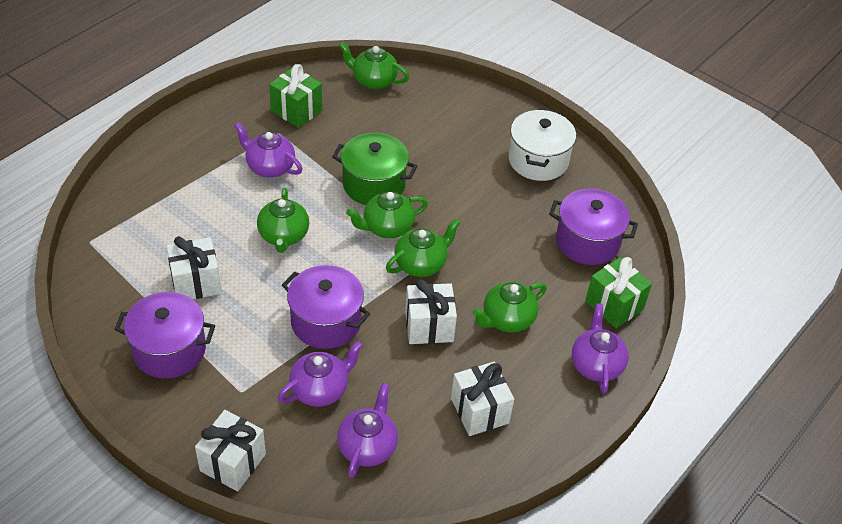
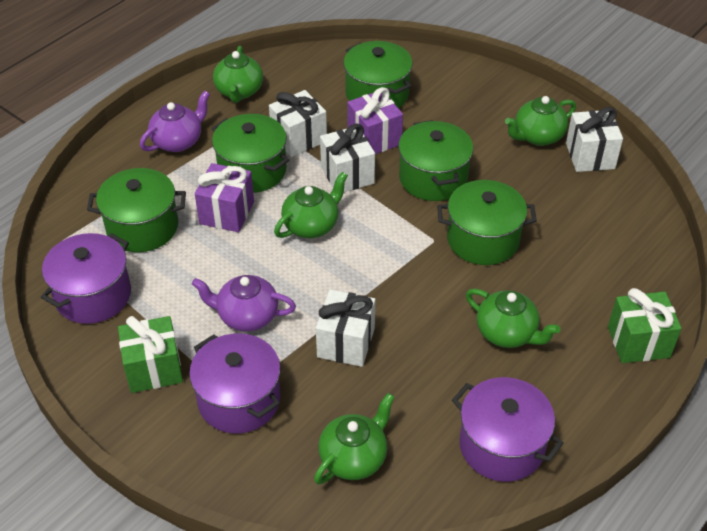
green pot: [332,133,417,205] = 1 -> [87,168,186,252] [211,114,289,193] [343,41,413,108] [398,120,473,201] [437,180,537,265] = 5
purple gift: none = 0 -> [195,163,254,232] [347,87,403,154] = 2
purple teapot: [234,122,302,178] [278,341,363,407] [337,383,398,478] [572,304,629,393] = 4 -> [140,91,210,152] [192,275,296,332] = 2
white pot: [508,109,576,181] = 1 -> none = 0

